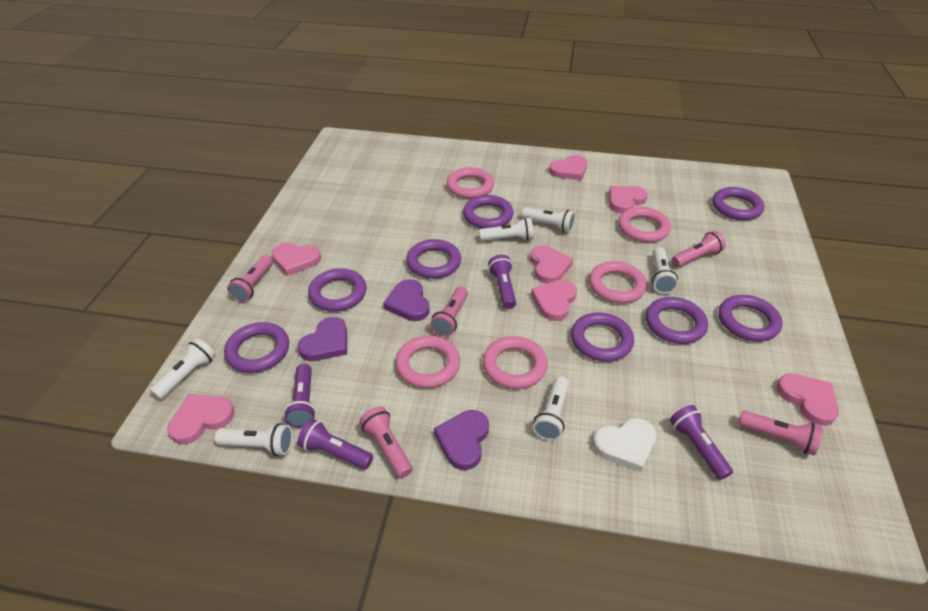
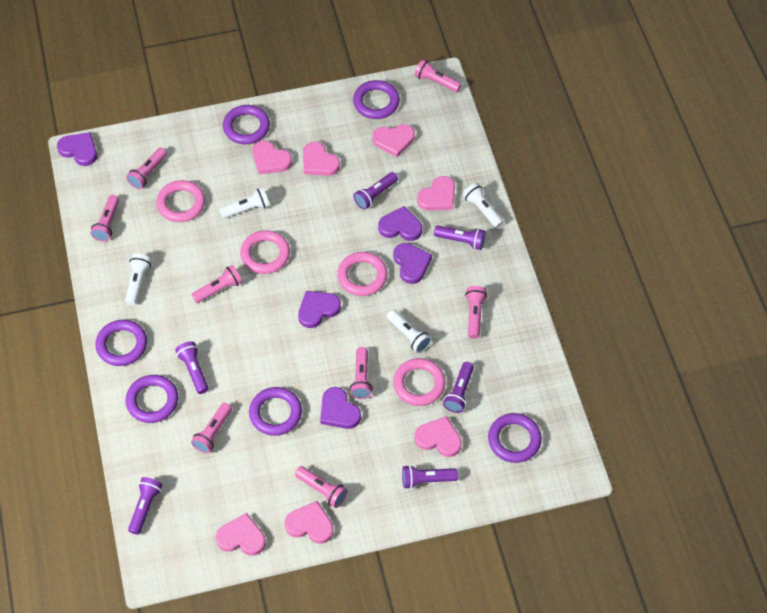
pink flashlight: [227,256,273,302] [359,406,413,478] [430,287,468,337] [672,231,726,267] [739,411,823,455] = 5 -> [90,195,119,242] [126,148,167,189] [191,265,243,303] [191,403,232,453] [295,466,348,508] [350,347,373,399] [415,59,462,92] [465,286,487,339] = 8
pink ring: [396,335,460,388] [447,167,494,199] [483,336,548,389] [589,261,647,303] [618,207,671,243] = 5 -> [156,180,205,222] [240,230,290,274] [337,252,388,296] [393,358,446,406] = 4
purple flashlight: [284,364,316,428] [298,419,373,469] [488,255,516,309] [670,405,733,480] = 4 -> [128,477,163,535] [175,341,208,394] [353,172,398,210] [402,465,458,489] [434,226,485,250] [443,362,474,413] = 6
purple heart: [297,317,347,361] [383,279,430,321] [434,410,489,470] = 3 -> [57,132,97,166] [298,291,341,328] [320,387,361,429] [378,206,422,241] [393,243,432,284] = 5
purple ring: [224,322,289,373] [308,268,366,312] [406,239,461,279] [463,195,514,229] [571,312,634,362] [646,297,708,344] [712,187,764,220] [719,295,783,342] = 8 -> [95,320,147,366] [126,375,178,423] [223,105,270,144] [249,387,302,436] [353,80,400,119] [488,413,542,463] = 6
white flashlight: [150,338,216,399] [215,423,293,456] [479,218,534,241] [522,207,575,233] [533,376,569,441] [652,247,678,294] = 6 -> [125,254,152,305] [219,187,270,218] [387,310,432,353] [463,183,504,228] = 4
white heart: [593,418,657,472] = 1 -> none = 0

